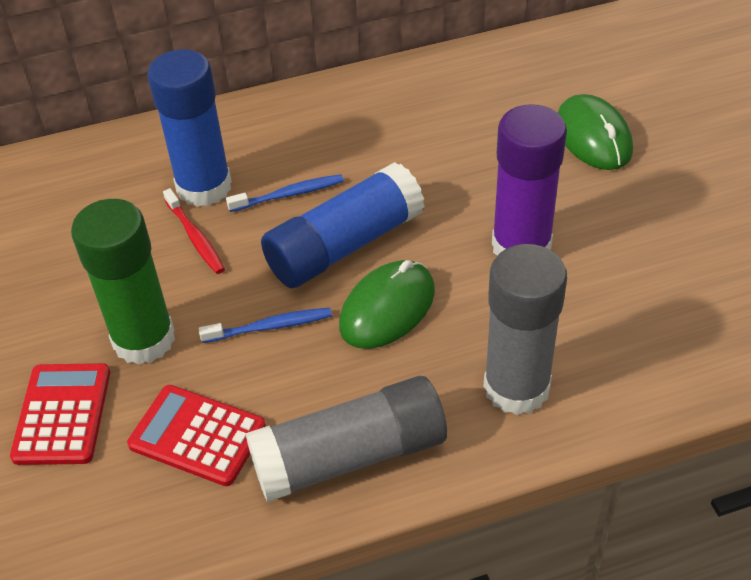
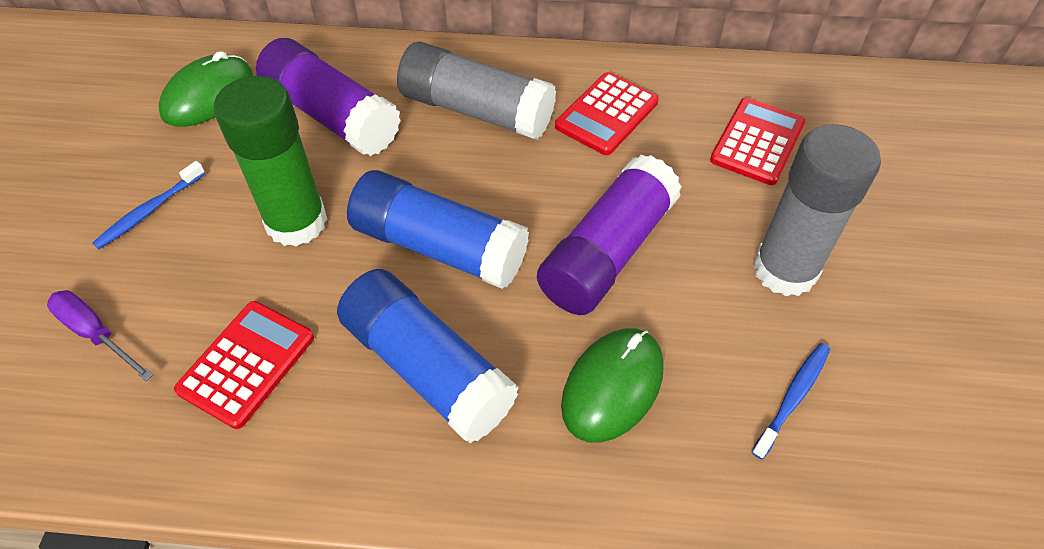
purple glue stick: [492,105,567,256] = 1 -> [256,38,401,156] [537,155,682,315] = 2
purple screwdriver: none = 0 -> [47,290,154,381] = 1
red calculator: [10,363,110,465] [127,385,266,486] = 2 -> [174,301,314,429] [555,72,659,155] [710,98,805,185] = 3
red toothbrush: [163,188,225,274] = 1 -> none = 0

